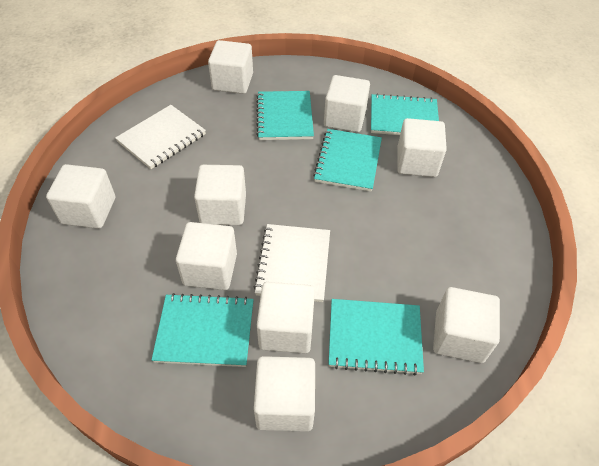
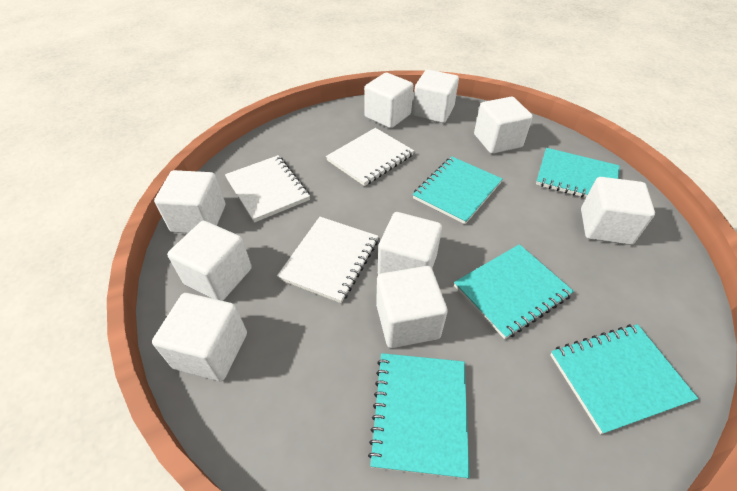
white notebook: [115,105,206,169] [253,224,330,302] = 2 -> [225,155,310,223] [277,217,378,303] [326,128,414,186] = 3

